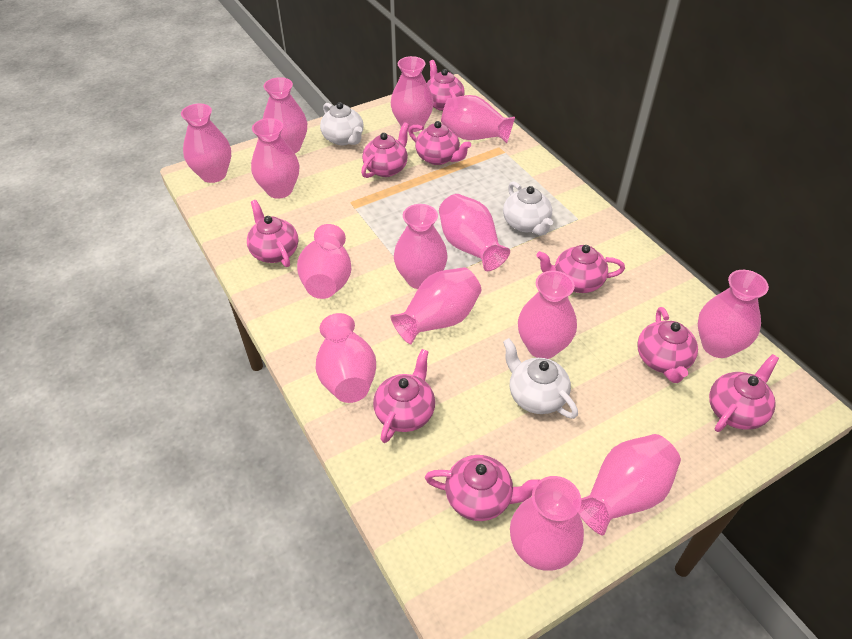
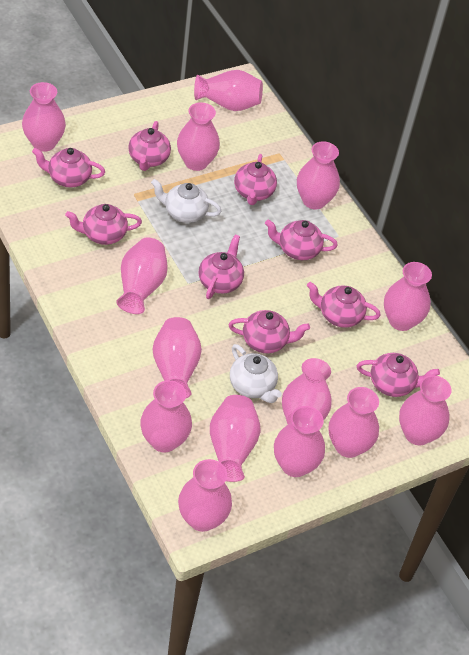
white teapot: [320,102,363,145] [503,181,553,236] [503,338,578,419] = 3 -> [151,179,221,223] [230,344,282,403] = 2

